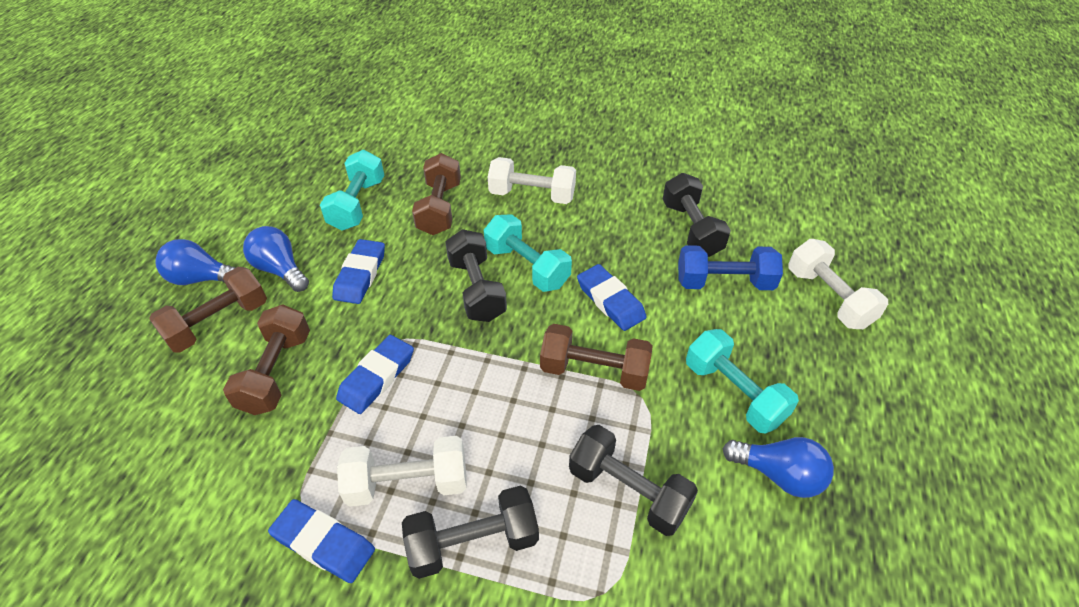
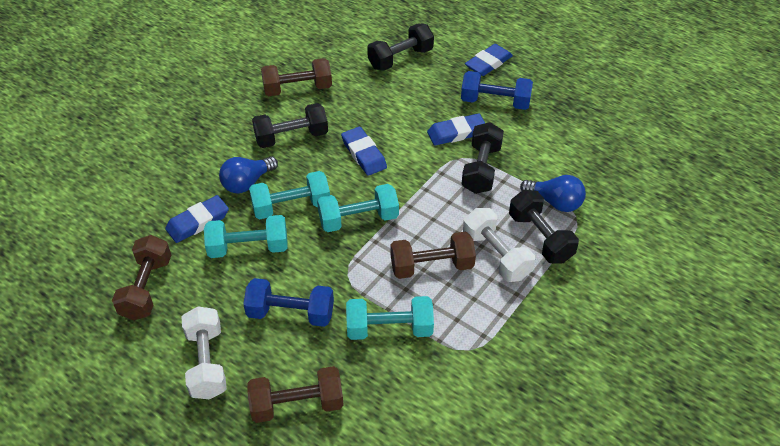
blue dumbbell: [678,245,783,290] = 1 -> [243,278,334,327] [461,71,533,110] = 2
blue light bulb: [155,239,236,285] [243,226,309,292] [723,437,834,498] = 3 -> [219,156,278,193] [520,175,586,212] = 2
turquoise dumbbell: [320,150,384,231] [484,214,572,292] [686,329,799,433] = 3 -> [204,215,288,258] [249,171,330,219] [317,184,399,232] [346,296,434,340] = 4
white dumbbell: [337,436,466,507] [488,157,576,204] [788,239,888,329] = 3 -> [181,306,227,399] [463,208,535,282] = 2

